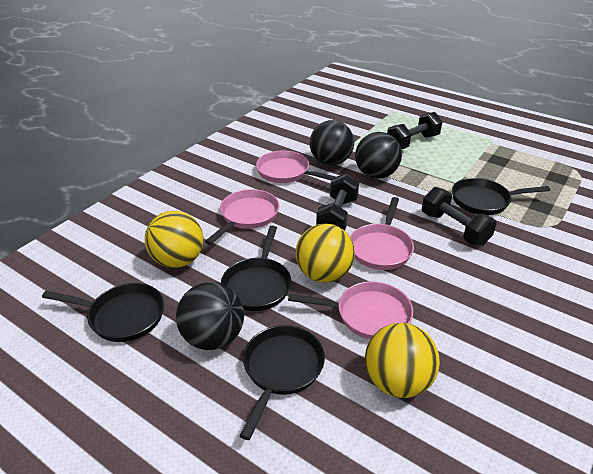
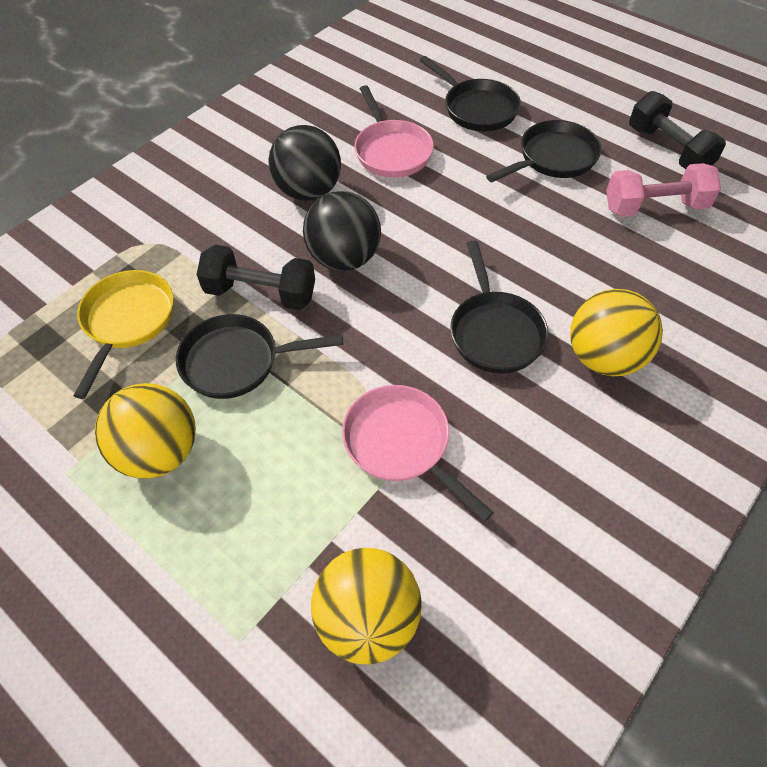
black ball: [176,282,244,350] [310,120,354,165] [355,132,402,179] = 3 -> [268,125,341,201] [303,191,381,271] = 2
black dumbbell: [316,174,359,231] [387,112,442,149] [422,187,497,246] = 3 -> [196,245,315,310] [629,91,726,169] = 2
pink dumbbell: none = 0 -> [606,163,721,217] = 1
pink pan: [205,189,280,245] [256,151,335,183] [288,281,413,339] [350,197,414,270] = 4 -> [342,385,494,522] [354,85,434,178] = 2
yellow pan: none = 0 -> [73,270,174,399] = 1

